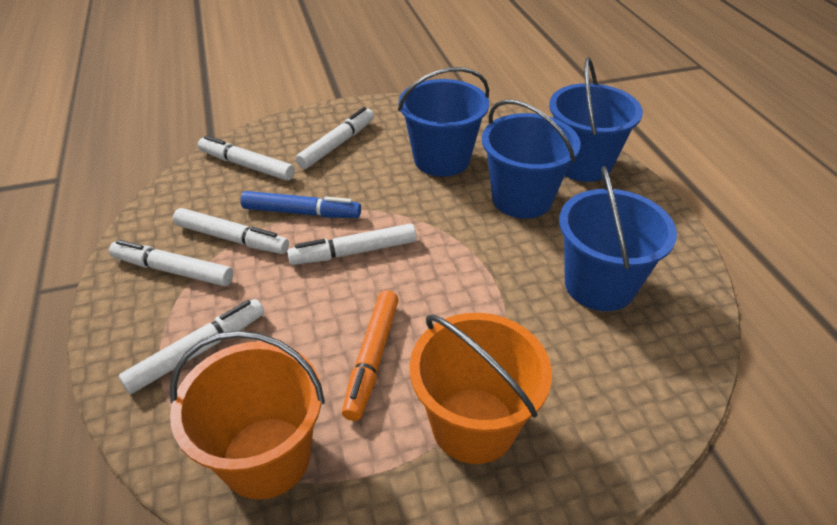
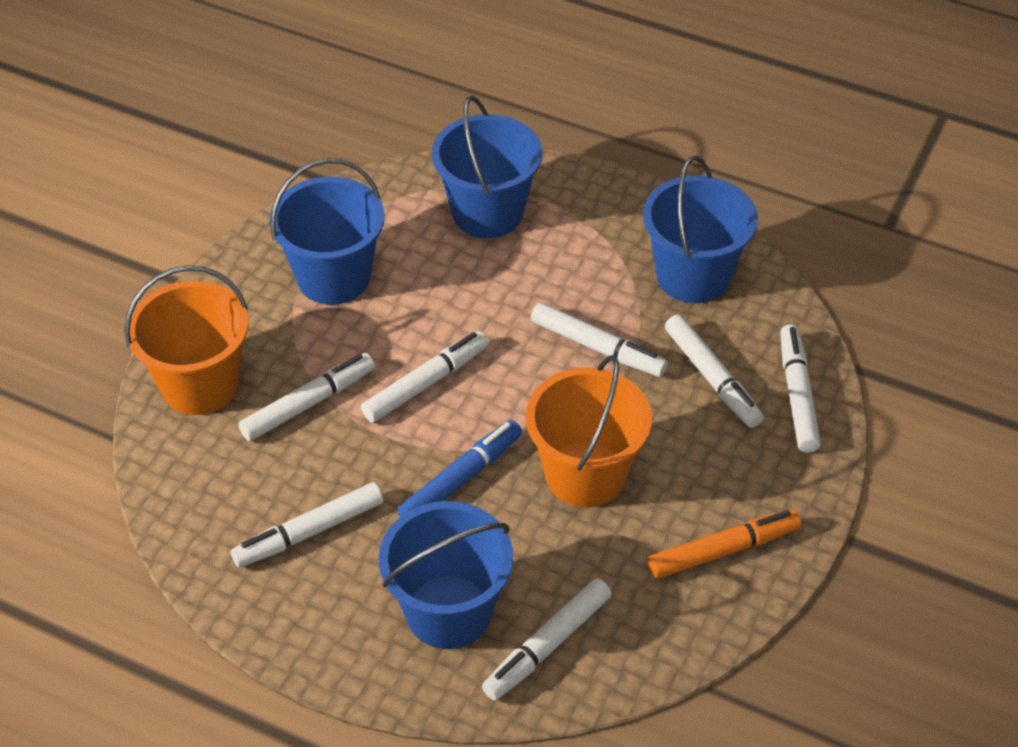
white marker: [109,240,233,286] [119,299,264,394] [173,208,289,254] [198,135,295,181] [287,224,417,265] [295,107,374,169] = 6 -> [231,482,383,567] [238,353,375,441] [361,331,488,423] [482,578,612,701] [531,302,668,377] [665,314,764,428] [780,324,821,453] = 7

